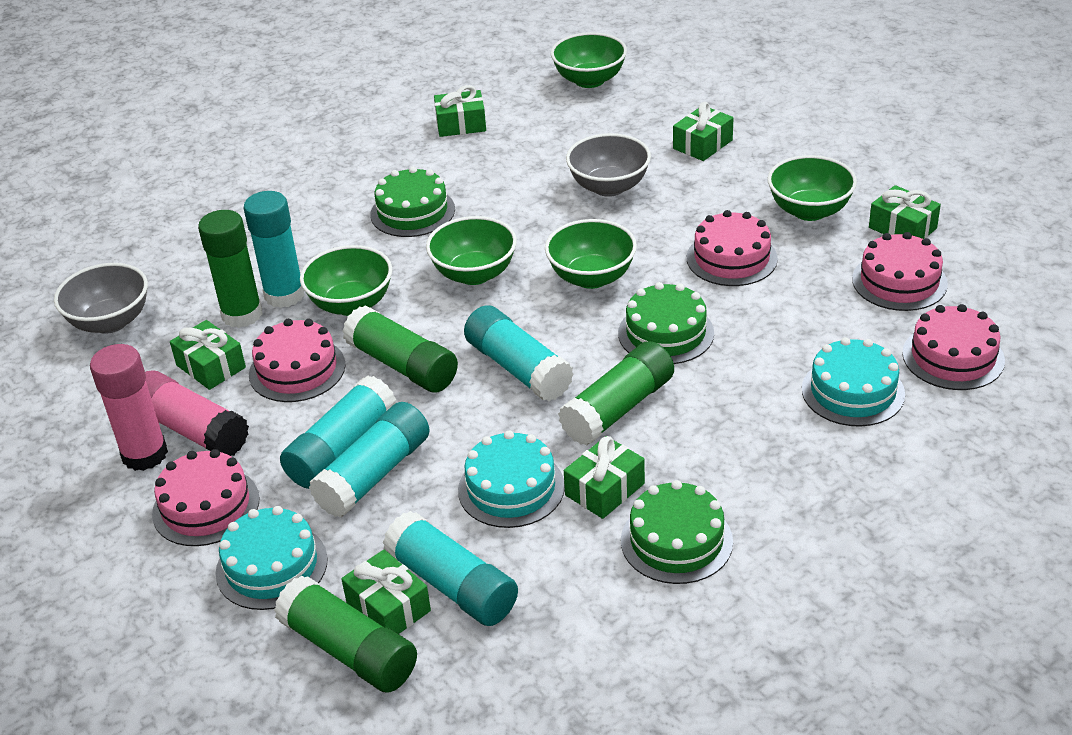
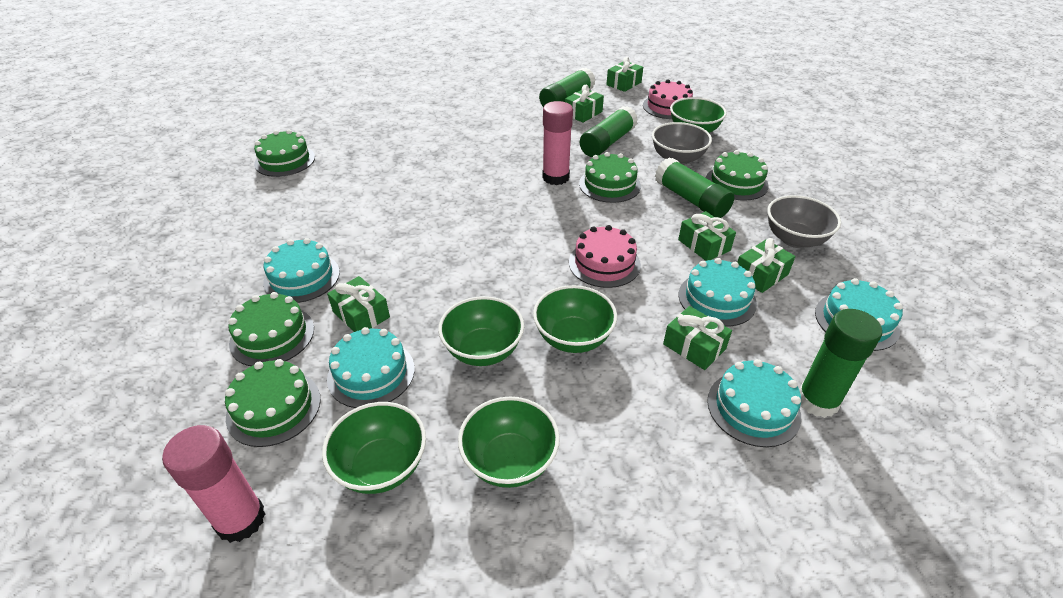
green cake: [370,166,455,237] [618,282,714,364] [621,480,733,584] = 3 -> [225,359,321,447] [228,292,314,366] [254,130,315,177] [579,152,641,203] [706,150,769,201] = 5
pink cake: [152,449,260,546] [249,319,346,402] [687,210,778,286] [852,232,948,311] [902,304,1005,390] = 5 -> [569,225,641,288] [643,79,693,119] = 2
turquoise cake: [215,506,328,610] [458,430,565,528] [802,337,905,427] = 3 -> [263,238,340,303] [327,327,415,408] [679,258,757,327] [707,359,801,447] [815,278,903,351] = 5
turquoise glue stick: [244,191,305,308] [280,375,396,489] [309,402,430,517] [383,511,518,626] [464,305,574,402] = 5 -> none = 0

